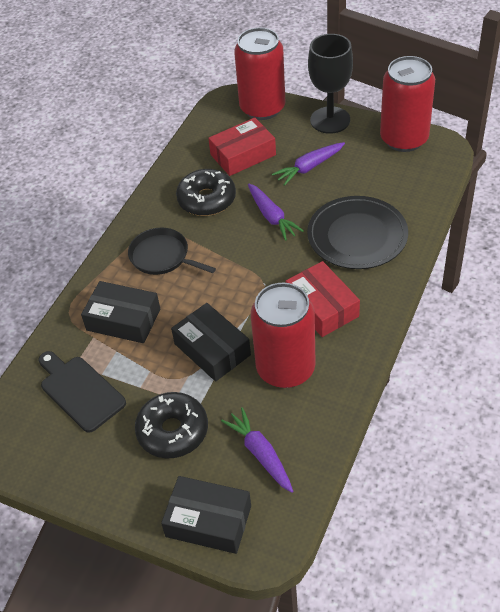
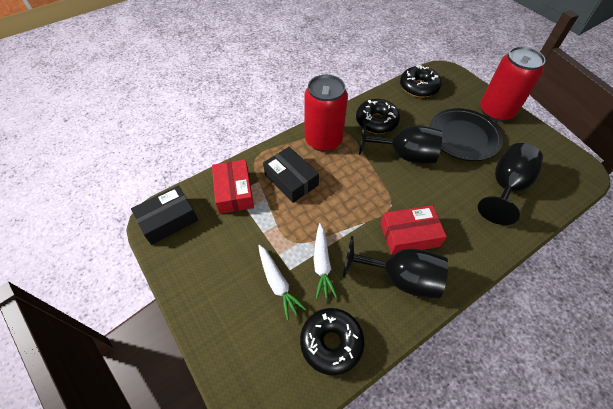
black box: [81,281,160,343] [161,476,251,554] [171,303,251,381] = 3 -> [131,186,198,245] [263,147,319,203] = 2
black cutting board: [38,351,126,433] = 1 -> none = 0
black donut: [135,392,208,459] [176,169,236,216] = 2 -> [300,308,365,375] [356,99,400,134] [400,65,442,98] = 3
black goblet: [308,34,353,134] = 1 -> [343,236,448,299] [359,121,442,163] [478,143,543,225] = 3
black pan: [128,228,216,275] = 1 -> none = 0
purple carrot: [221,407,293,493] [248,183,304,241] [272,142,345,186] = 3 -> none = 0
red can: [234,27,286,120] [251,283,316,388] [380,56,435,152] = 3 -> [304,75,348,152] [480,46,545,122] = 2
white carrot: none = 0 -> [258,245,306,320] [314,223,337,299] = 2

